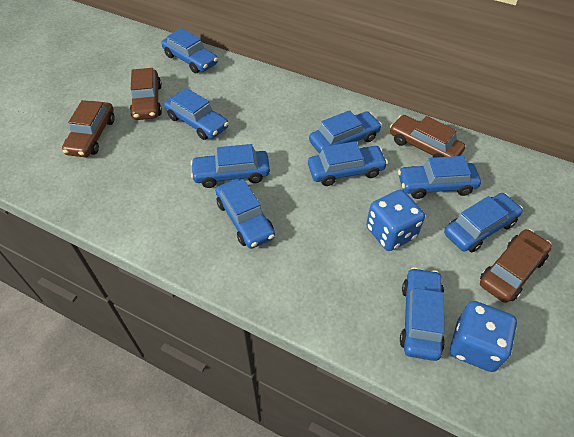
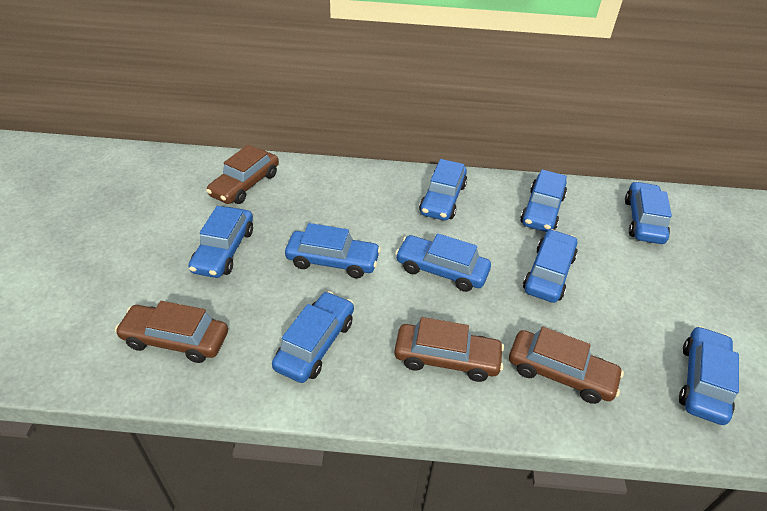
blue dice: [366,190,425,251] [450,301,517,372] = 2 -> none = 0

